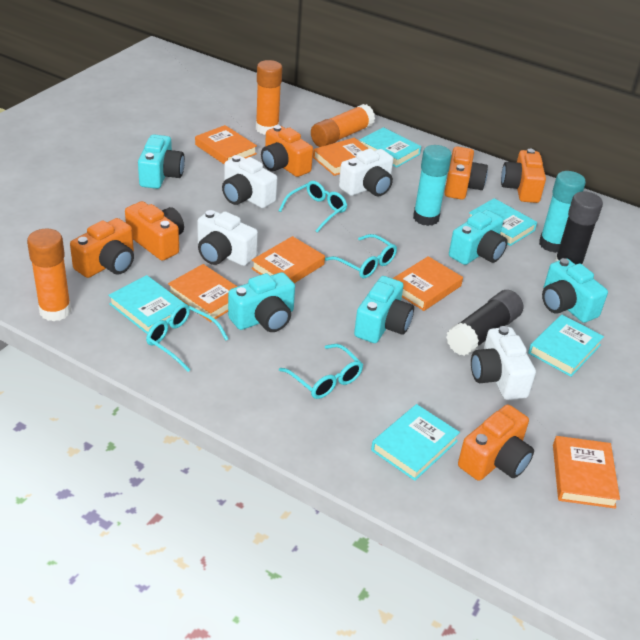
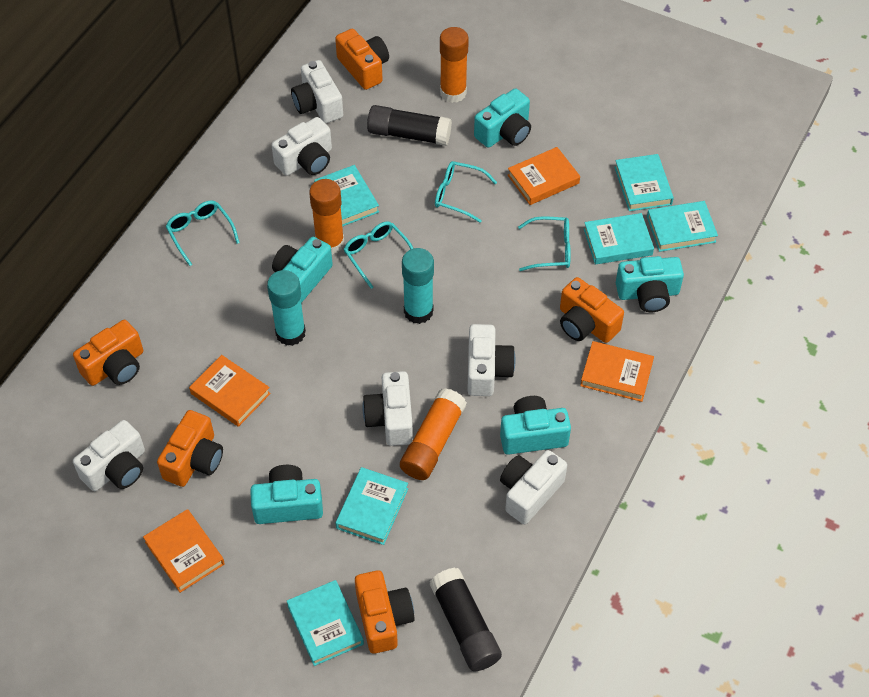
orange book: [168,264,238,322] [195,125,257,164] [251,236,325,283] [313,138,368,176] [392,256,463,311] [553,436,620,509] = 6 -> [143,509,225,593] [189,355,271,427] [508,147,580,205] [580,341,654,402] = 4
orange camera: [70,218,134,278] [125,201,184,261] [261,125,313,177] [444,146,488,200] [458,404,534,481] [501,149,546,203] = 6 -> [73,320,143,386] [157,410,223,487] [335,29,389,90] [355,570,415,654] [560,277,624,343] = 5
turquoise book: [108,275,185,334] [360,127,421,168] [371,404,460,481] [469,198,537,246] [528,315,604,377] = 5 -> [287,580,364,666] [314,165,379,226] [336,467,408,545] [584,213,654,264] [614,154,674,211] [647,201,718,252] = 6
white camera: [197,210,258,266] [222,155,277,208] [339,149,393,196] [471,326,536,400] = 4 -> [73,420,145,491] [271,117,332,176] [291,60,343,123] [362,371,413,446] [467,324,516,396] [500,450,567,524] = 6

